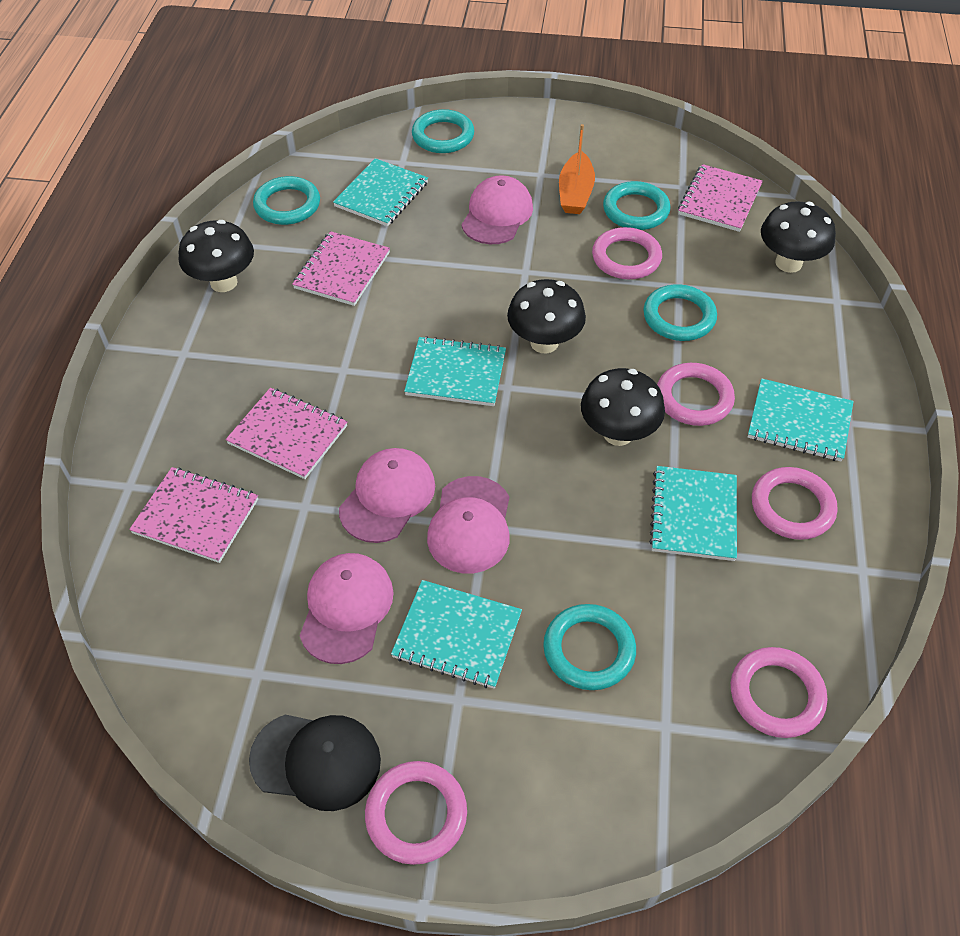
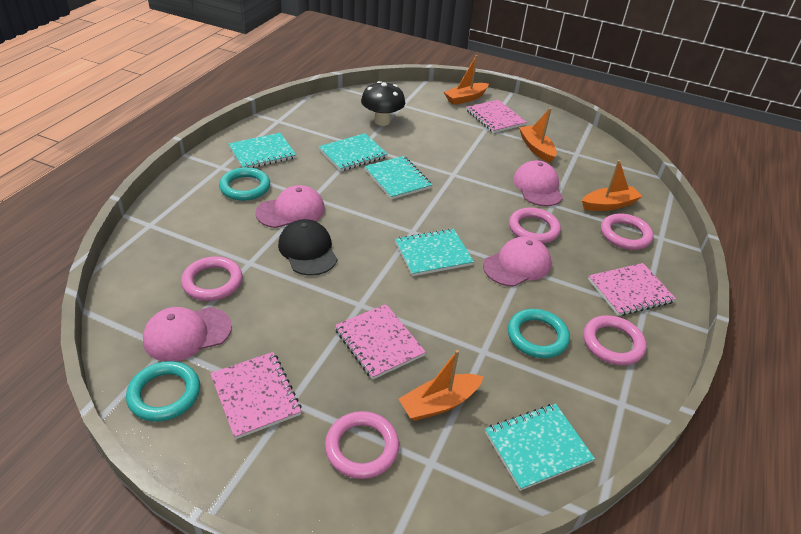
black mushroom: [178,220,254,292] [507,279,586,353] [581,368,665,446] [761,201,836,273] = 4 -> [361,81,405,126] = 1
orange boat: [559,124,595,214] = 1 -> [399,350,484,421] [444,55,489,105] [519,108,557,163] [582,160,643,211] = 4
turquoise ring: [253,176,320,225] [412,109,474,153] [543,604,636,690] [603,181,671,230] [643,284,717,341] = 5 -> [126,361,200,422] [219,167,270,201] [508,309,570,358] = 3

